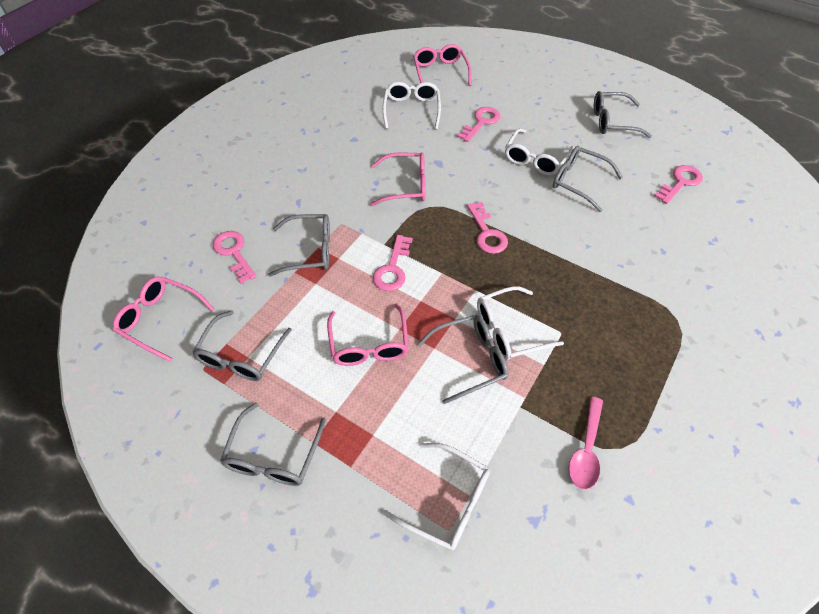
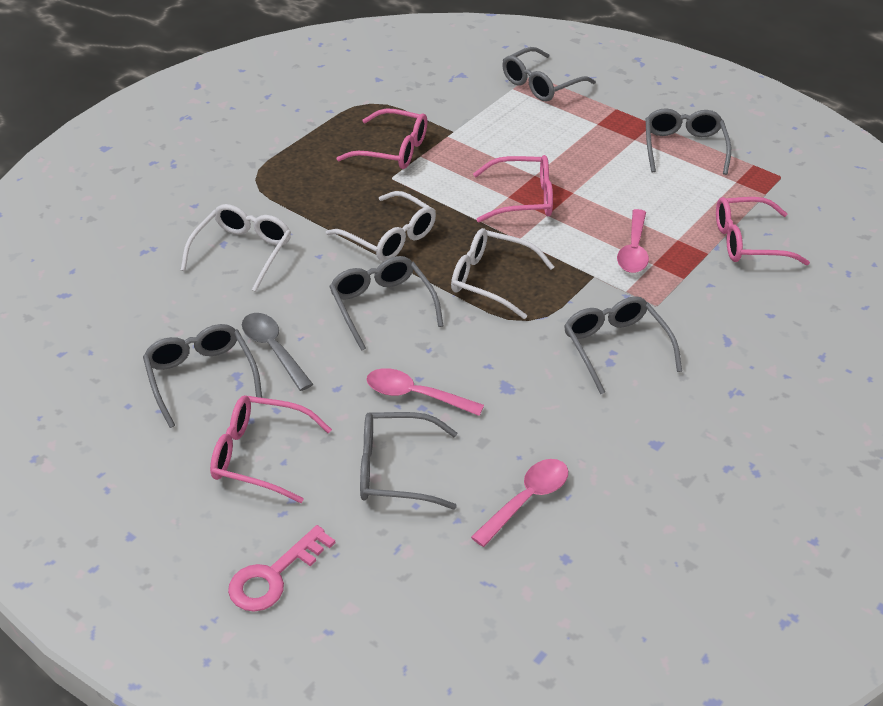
grey spoon: none = 0 -> [242,313,313,391] = 1
pink key: [213,231,257,283] [373,235,413,291] [457,107,500,142] [467,202,508,254] [654,165,703,204] = 5 -> [228,525,335,611] = 1
pink spoon: [569,397,603,490] = 1 -> [366,368,484,416] [471,459,568,547] [617,209,649,273] = 3
white glasses: [383,82,441,130] [383,443,490,551] [477,286,564,360] [505,128,574,175] = 4 -> [181,204,291,292] [326,191,436,261] [451,228,554,319] = 3

